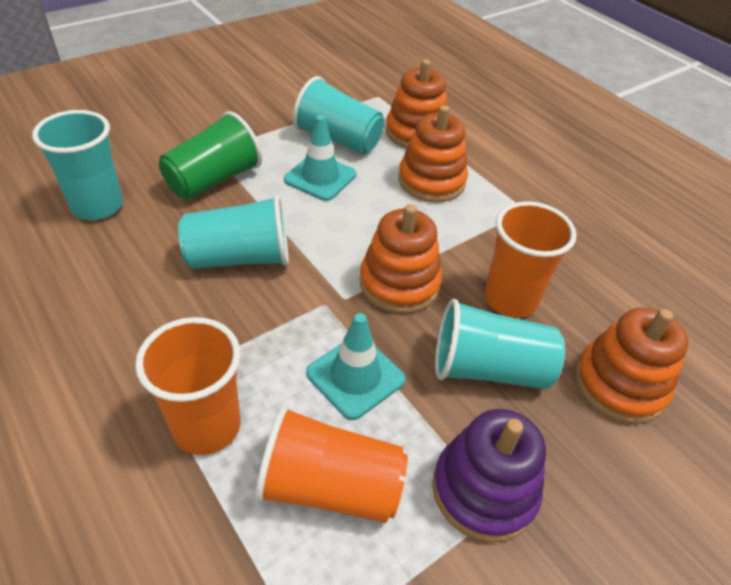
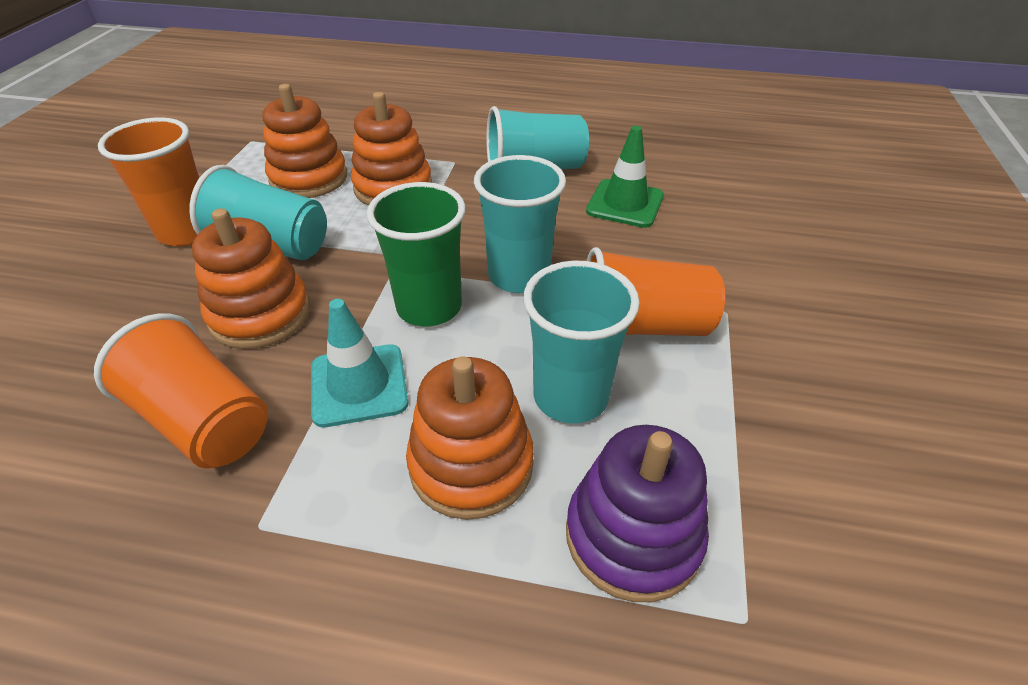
green traffic cone: none = 0 -> [586,126,664,228] = 1
turquoise traffic cone: [284,115,356,201] [306,313,405,420] = 2 -> [311,299,408,427] = 1

